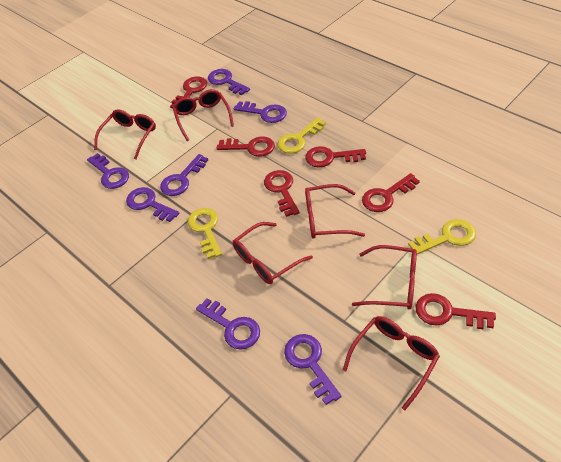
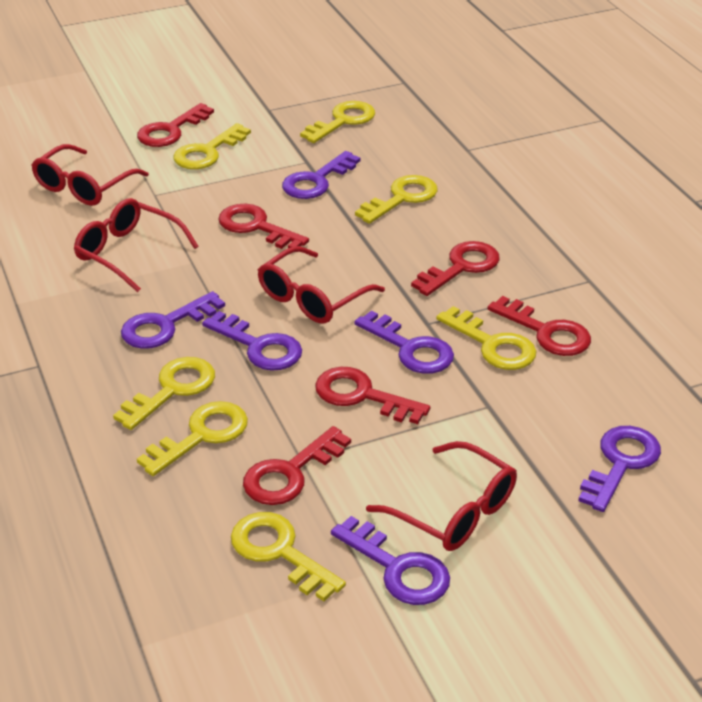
purple key: [87,153,129,189] [126,187,179,222] [160,154,208,196] [196,298,260,350] [208,69,250,95] [234,101,287,123] [284,334,342,405] = 7 -> [121,291,225,349] [202,311,302,370] [282,151,360,199] [331,516,450,605] [354,311,454,374] [578,426,661,512] = 6
red glasses: [94,109,156,159] [173,89,234,141] [233,222,313,284] [305,184,365,239] [343,316,440,410] [352,245,417,309] = 6 -> [32,144,149,206] [74,198,199,292] [258,246,385,324] [366,441,517,551] = 4
yellow key: [188,208,222,259] [278,117,326,154] [408,219,476,255] = 3 -> [113,357,215,430] [137,401,248,476] [174,123,251,169] [231,512,346,601] [300,101,375,143] [355,175,438,224] [436,306,536,370] = 7

